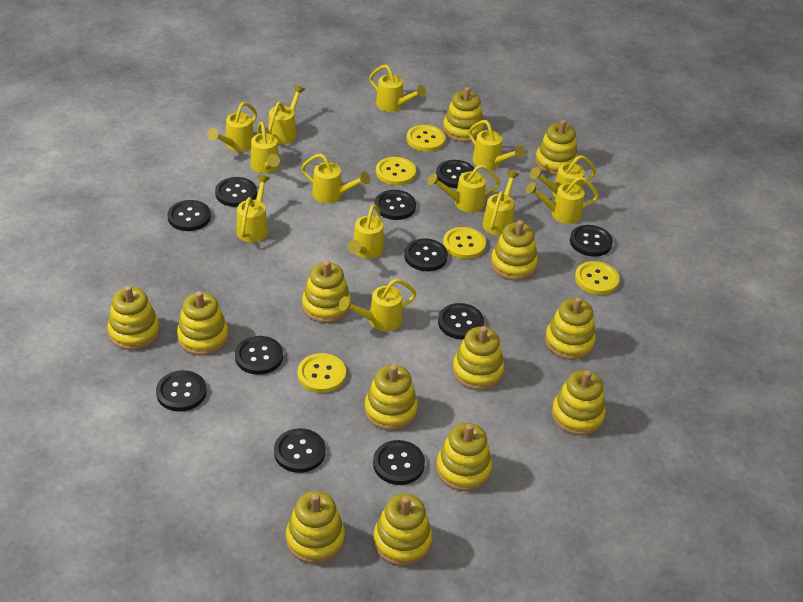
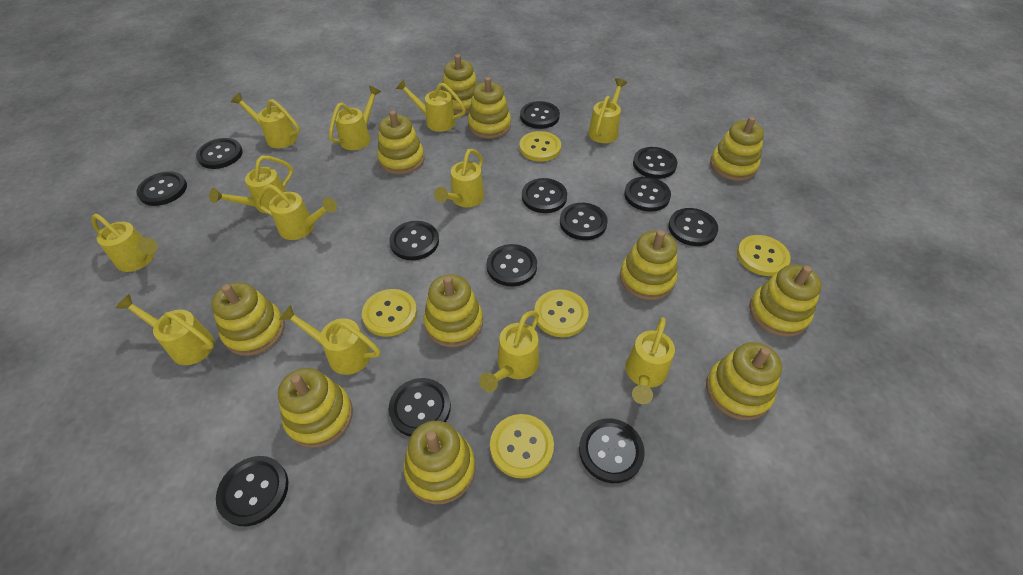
black button: [156,370,207,411] [167,200,211,231] [215,177,257,207] [235,336,283,375] [274,428,326,473] [373,440,425,485] [375,190,416,220] [404,239,448,271] [436,160,475,188] [438,303,484,339] [570,225,613,257] = 11 -> [136,171,187,206] [196,138,243,169] [216,456,288,526] [389,221,439,260] [389,378,451,437] [487,244,537,286] [520,101,560,129] [522,178,567,213] [560,203,608,240] [579,418,645,483] [624,177,671,212] [633,147,678,179] [668,208,718,246] = 13
yellow stacking toy: [107,286,160,350] [177,291,229,355] [286,491,345,564] [302,260,351,323] [364,365,418,431] [373,494,432,566] [436,423,492,491] [443,87,484,142] [452,326,504,390] [491,220,538,280] [535,119,578,175] [545,297,596,360] [552,370,606,436] = 13 -> [211,282,285,356] [278,368,353,448] [377,110,425,175] [403,421,475,504] [423,274,483,347] [441,54,478,114] [468,77,511,139] [620,230,677,300] [706,342,782,420] [710,116,764,181] [749,265,822,337] = 11
yellow watering can: [208,102,257,152] [237,175,270,242] [250,122,280,173] [268,85,305,144] [301,153,370,203] [339,278,417,331] [347,204,384,259] [369,65,426,112] [428,164,500,212] [468,120,525,169] [482,171,519,236] [526,177,599,224] [530,155,596,198] = 13 -> [91,214,158,272] [116,294,214,365] [209,156,293,213] [231,93,300,148] [256,184,337,240] [279,305,380,375] [329,86,381,150] [396,79,466,132] [434,149,484,207] [479,311,539,392] [588,78,627,143] [625,317,675,404] = 12

